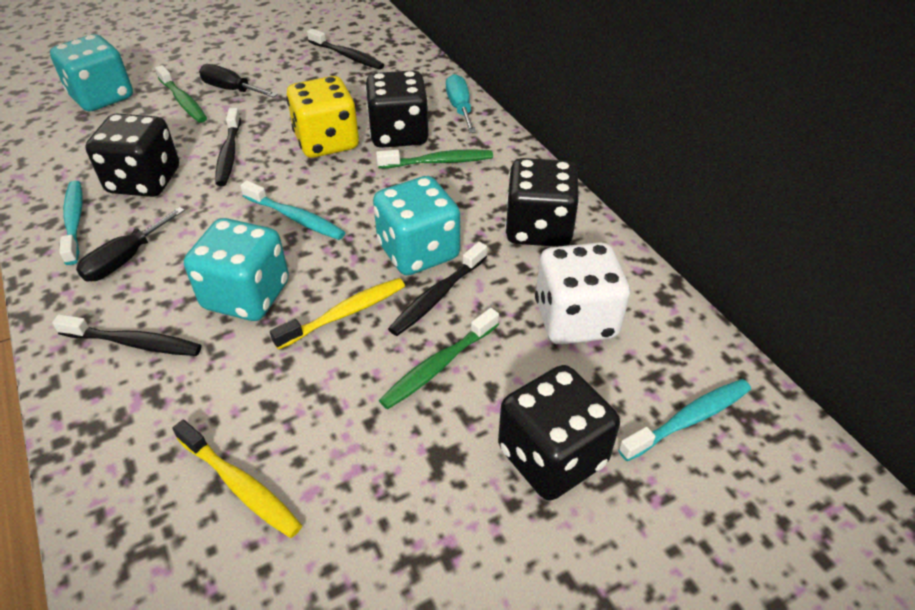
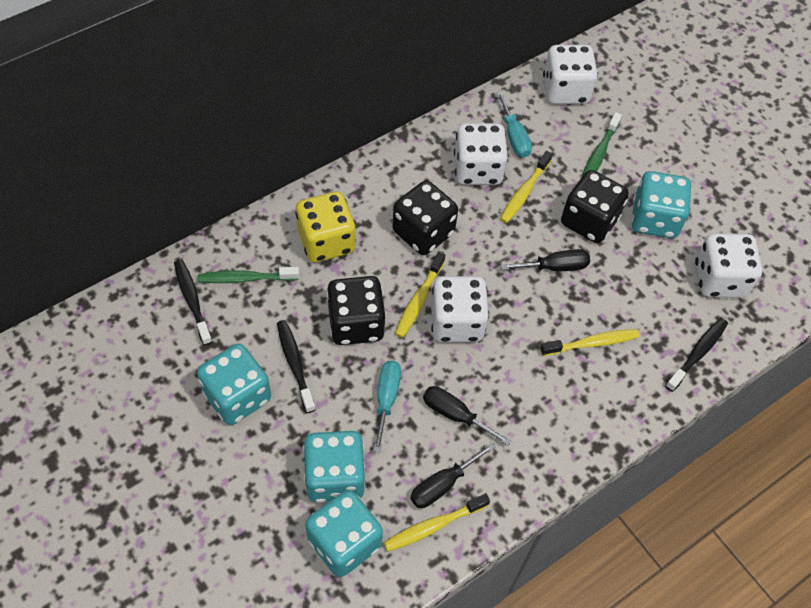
black dice: [85,113,179,197] [365,70,429,148] [498,365,620,501] [505,158,580,247] = 4 -> [327,276,386,345] [392,180,458,255] [561,170,629,243] = 3
black screwdriver: [76,207,185,281] [199,64,278,98] = 2 -> [411,443,495,508] [423,386,512,446] [501,249,590,271] = 3
black toothbrush: [52,314,202,356] [215,108,241,186] [307,28,384,70] [388,242,487,336] = 4 -> [174,259,213,346] [277,320,316,413] [665,318,728,392] = 3
green toothbrush: [155,65,207,123] [376,149,493,169] [379,308,499,409] = 3 -> [198,267,299,283] [582,112,622,177] = 2
turquoise dice: [50,34,133,111] [184,218,289,321] [373,176,460,275] = 3 -> [197,343,271,425] [303,431,365,503] [305,490,383,577] [631,171,692,238] = 4
turquoise screwdriver: [446,74,476,133] = 1 -> [373,360,401,453] [497,91,532,158] = 2
turquoise toothbrush: [59,181,83,265] [240,180,346,240] [618,379,751,461] = 3 -> none = 0
white dice: [535,242,630,345] = 1 -> [431,276,489,342] [454,123,508,185] [543,45,598,104] [695,233,762,298] = 4
yellow toothbrush: [172,420,302,538] [270,278,405,350] = 2 -> [383,493,490,552] [395,252,445,338] [500,151,553,223] [540,329,640,356] = 4

